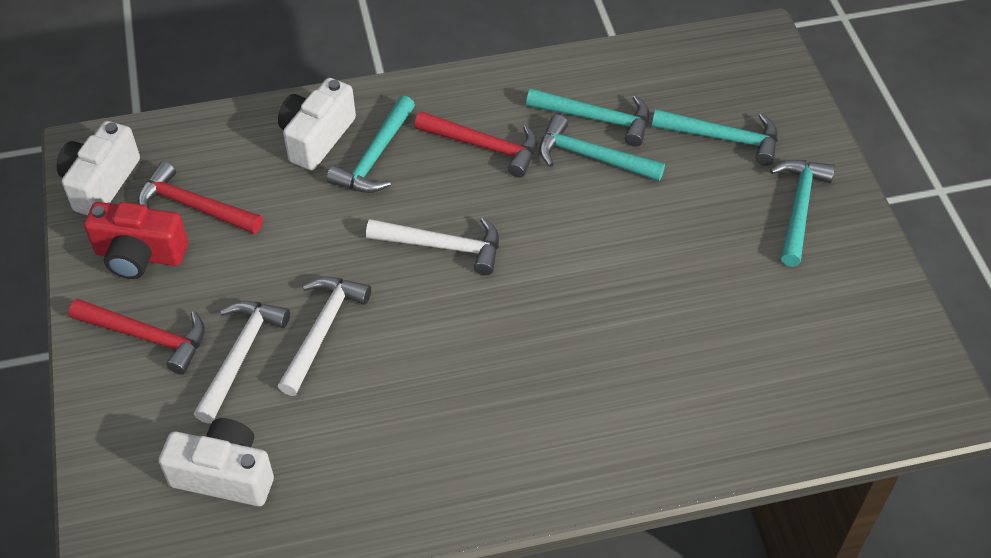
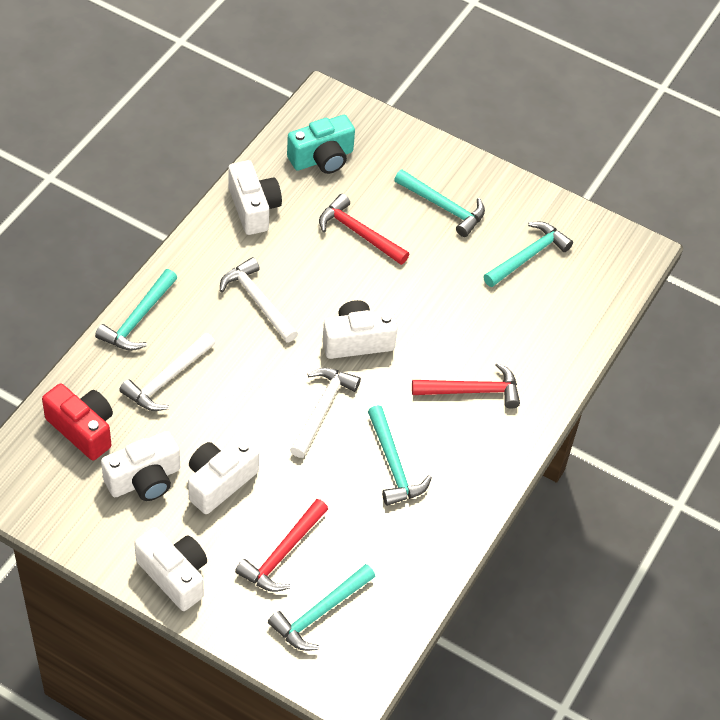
turquoise camera: none = 0 -> [287,115,355,174] = 1
white camera: [57,121,140,215] [159,418,274,506] [278,78,356,170] = 3 -> [101,431,180,501] [134,527,207,611] [188,437,259,514] [228,160,282,235] [322,300,398,359] = 5

